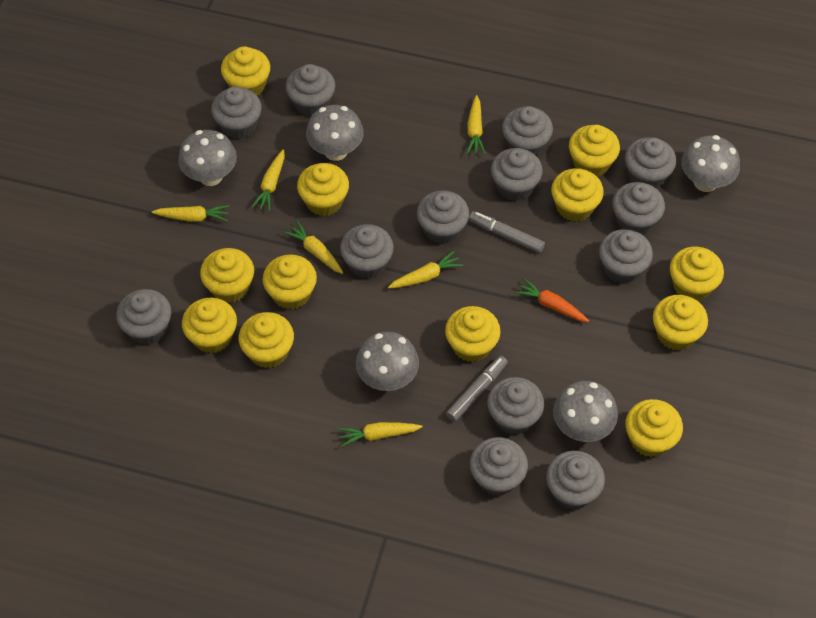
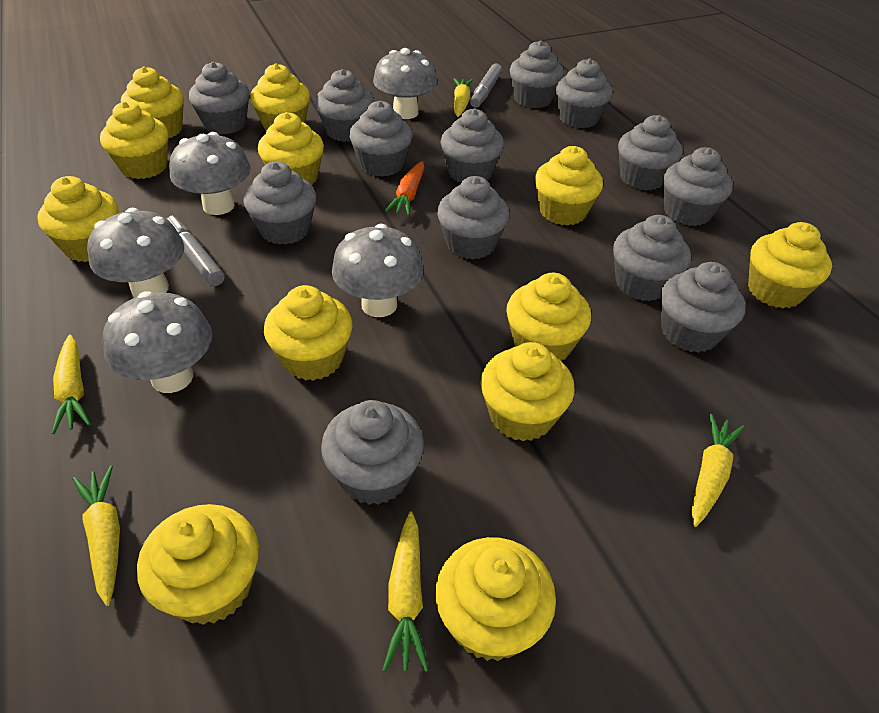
yellow carrot: [152,205,229,222] [252,149,285,211] [283,221,343,274] [338,422,423,447] [388,251,463,288] [466,95,486,155] = 6 -> [52,335,91,434] [72,465,120,606] [382,512,429,672] [454,78,473,117] [691,414,744,527] = 5

